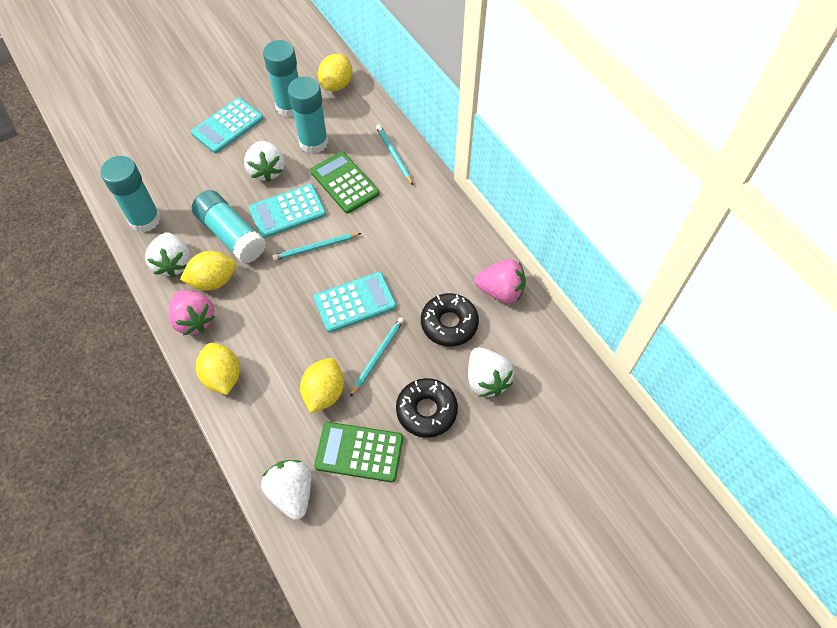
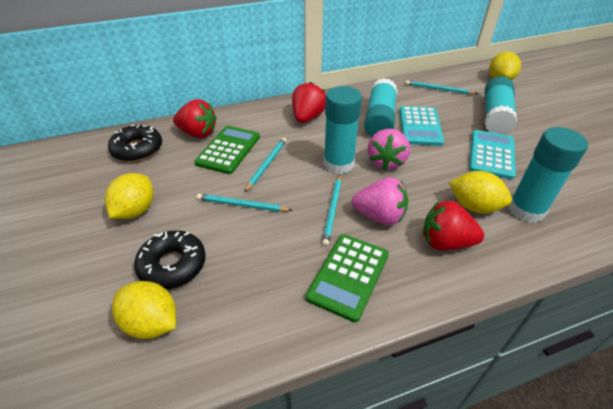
red strawberry: none = 0 -> [173,99,217,138] [292,82,326,123] [423,200,484,251] = 3
turquoise calculator: [191,98,263,153] [249,184,326,238] [314,272,397,333] = 3 -> [399,106,444,146] [469,130,516,179] = 2
turquoise pencil: [272,233,361,260] [350,317,404,397] [376,124,413,185] = 3 -> [197,194,293,212] [244,138,287,193] [322,175,341,246] [406,80,478,94] = 4
white strawberry: [145,232,191,277] [244,141,285,182] [261,460,311,520] [468,347,514,397] = 4 -> none = 0

